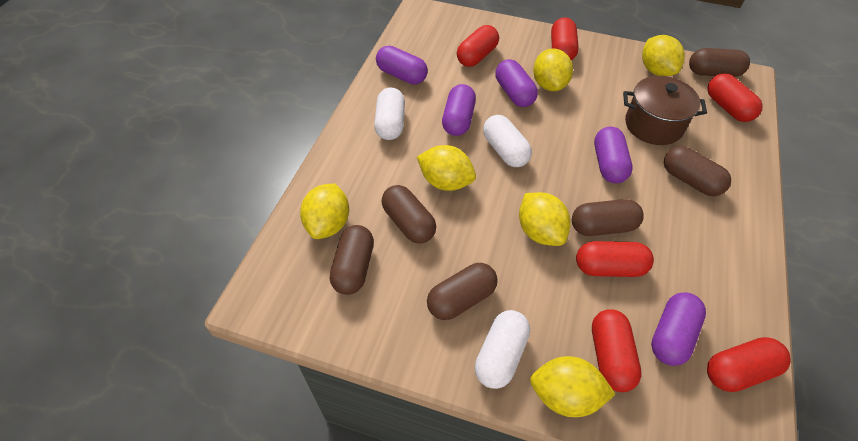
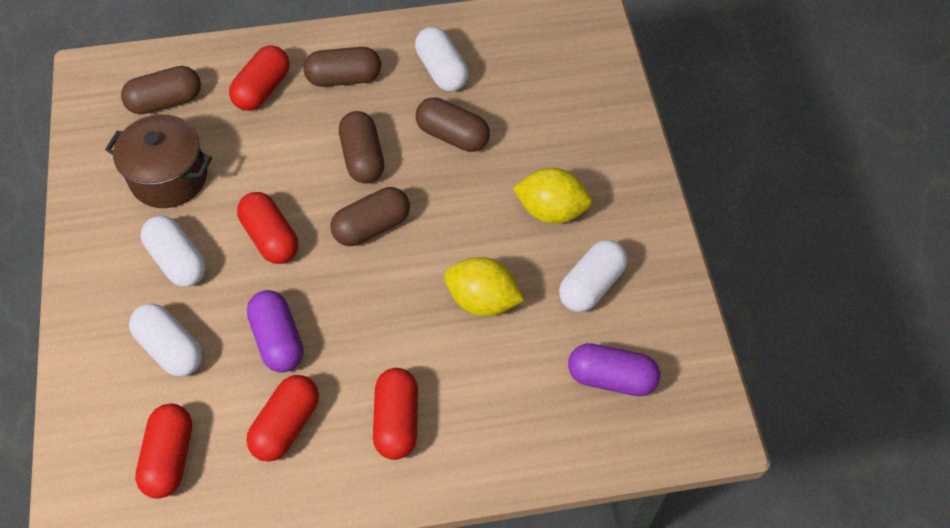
brown capsule: [330,225,374,295] [382,185,436,243] [427,263,498,320] [572,199,644,236] [664,146,731,196] [689,48,750,77] = 6 -> [121,66,201,115] [303,47,381,87] [330,187,410,246] [339,111,384,184] [415,97,490,152] = 5
purple capsule: [376,45,428,85] [442,84,476,136] [495,59,538,107] [594,127,633,183] [651,292,706,366] = 5 -> [247,290,304,373] [568,343,660,396] = 2
red capsule: [457,25,499,67] [551,17,579,60] [576,241,654,277] [592,309,642,392] [707,73,763,122] [707,337,791,392] = 6 -> [135,404,192,499] [229,45,290,111] [237,192,298,264] [246,375,319,462] [373,368,418,460] = 5
white capsule: [374,87,405,140] [475,310,530,389] [483,115,532,167] = 3 -> [129,303,203,377] [141,216,206,287] [415,27,469,91] [559,240,627,312] = 4
yellow lemon: [300,184,349,239] [417,145,476,191] [519,192,571,246] [530,356,616,417] [533,48,573,91] [642,35,685,76] = 6 -> [444,257,524,316] [513,168,592,224] = 2

